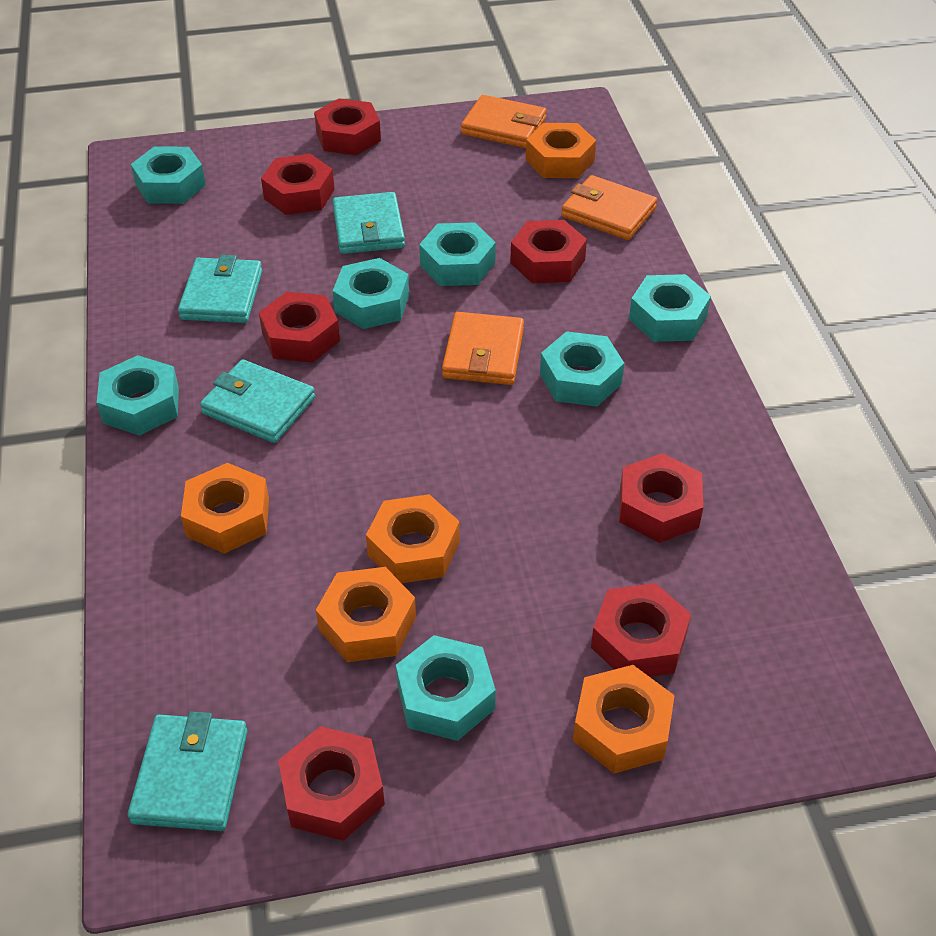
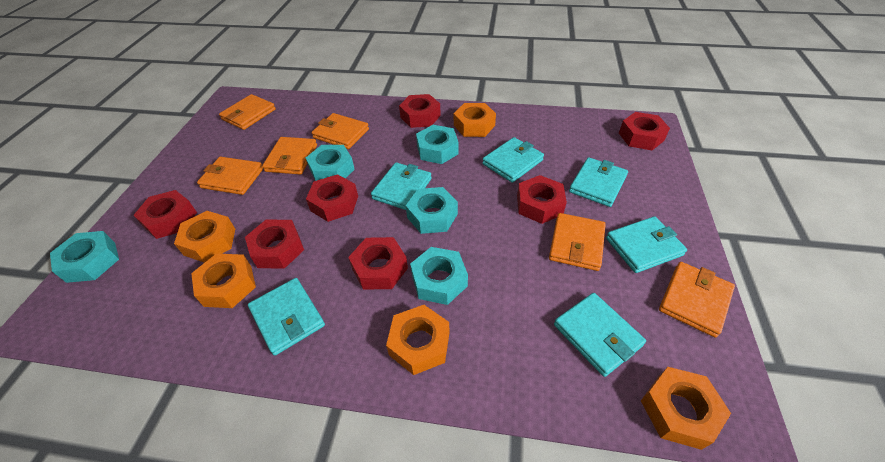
orange wallet: [442,312,524,385] [461,95,546,148] [561,175,657,240] = 3 -> [197,157,264,195] [219,94,276,130] [262,137,317,175] [311,113,369,149] [549,213,606,271] [659,262,735,338] = 6
turquoise nut: [97,355,179,436] [131,147,206,204] [333,258,409,329] [396,635,496,741] [419,222,496,286] [540,331,624,407] [629,274,711,342] = 7 -> [50,231,119,283] [306,145,355,181] [406,187,458,234] [410,247,468,305] [416,125,459,164] = 5
turquoise wallet: [128,712,248,831] [178,255,262,323] [200,359,315,443] [333,192,405,254] = 4 -> [248,278,325,356] [371,162,432,210] [482,137,544,183] [554,293,646,377] [569,157,628,207] [606,216,687,273] = 6

